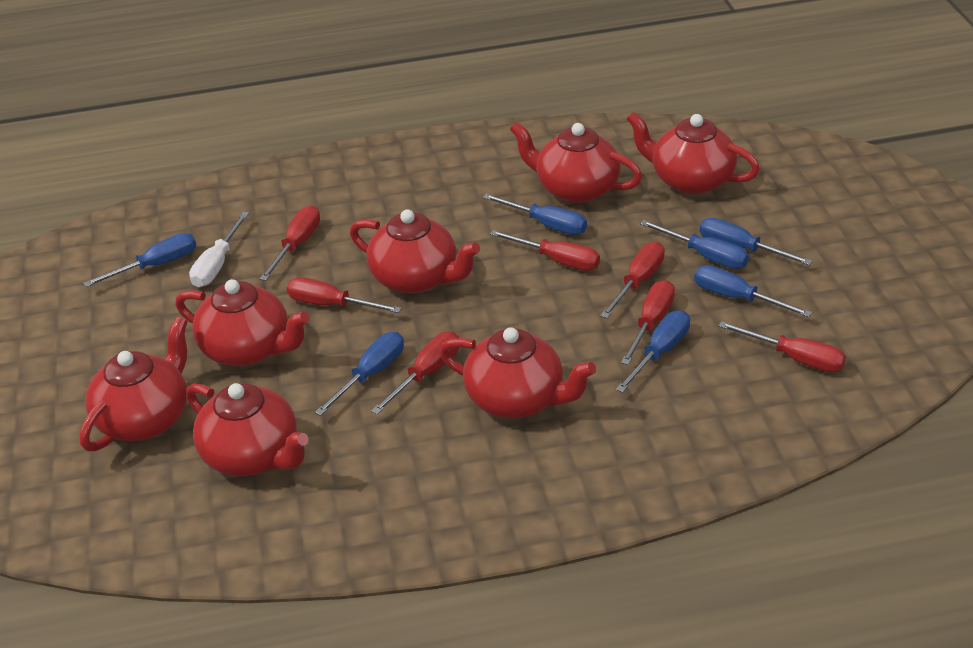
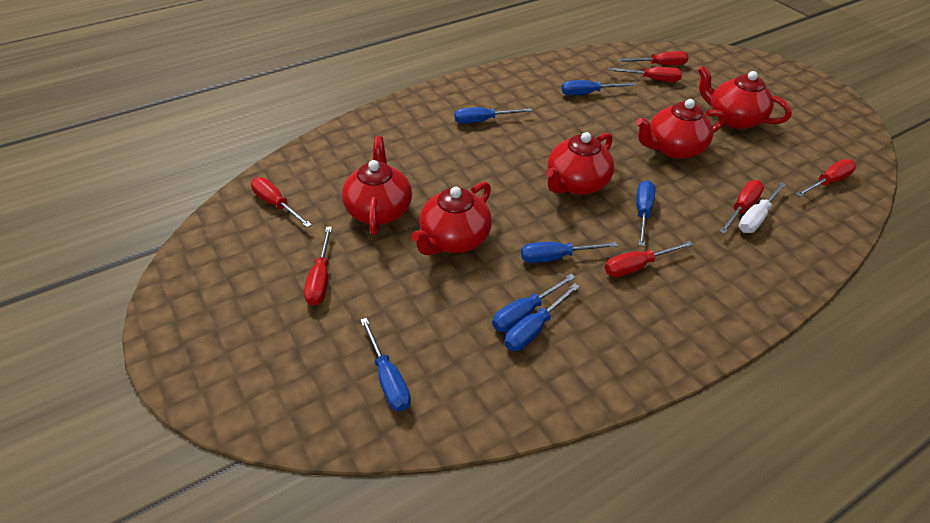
red teapot: [79,317,188,451] [175,279,309,366] [186,383,309,476] [350,209,480,294] [440,327,596,418] [510,122,642,203] [627,112,760,194] = 7 -> [342,136,412,235] [411,182,492,255] [546,132,614,195] [636,99,725,159] [698,66,792,129] = 5

